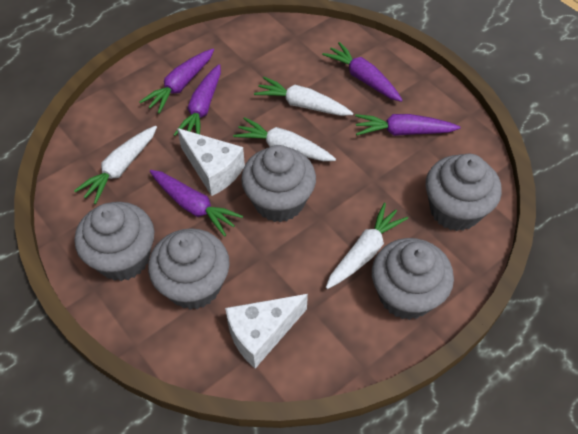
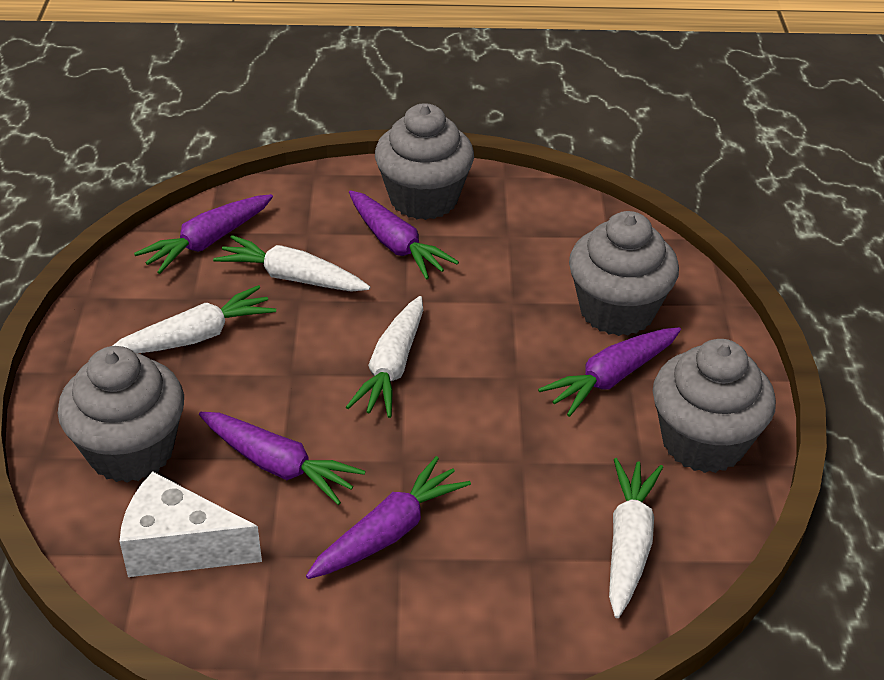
grey cupcake: [75,202,154,281] [148,228,230,310] [241,145,316,222] [372,238,454,320] [426,154,502,231] = 5 -> [58,346,184,483] [375,103,474,220] [569,211,679,336] [653,339,776,473] = 4
white cheese: [177,128,245,196] [225,294,308,369] = 2 -> [119,472,262,577] = 1

